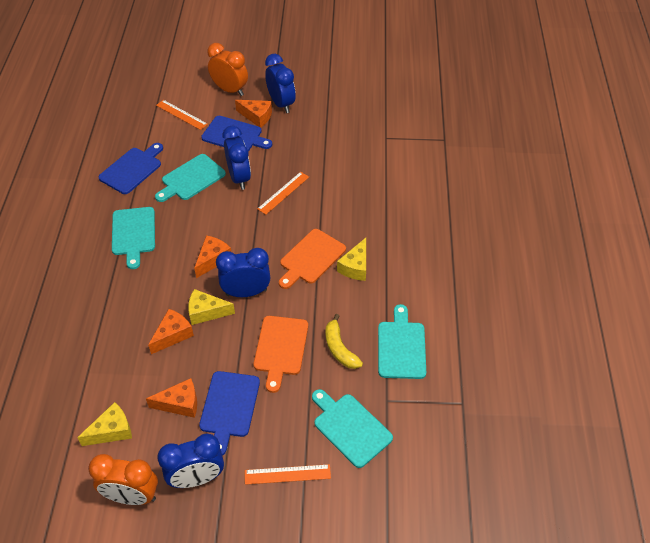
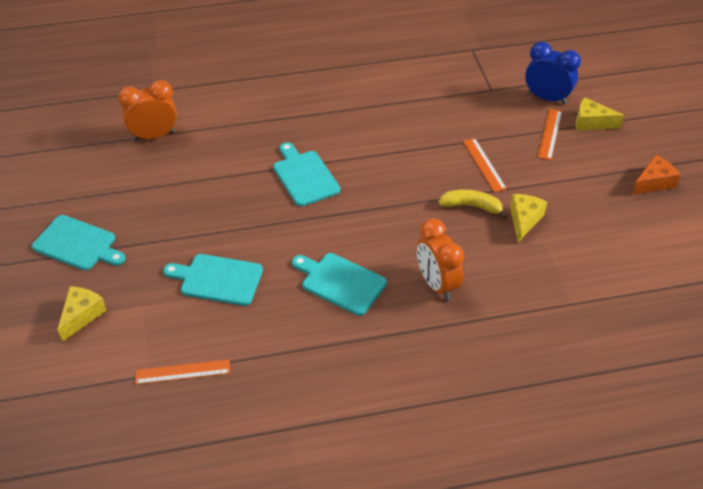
blue clock: [157,434,224,488] [216,248,270,297] [222,126,251,190] [265,54,296,113] = 4 -> [525,42,581,105] = 1
blue cutting board: [99,143,163,194] [199,371,260,456] [201,116,272,151] = 3 -> none = 0
orange cheese: [146,378,197,418] [148,309,194,354] [194,235,231,278] [235,100,272,128] = 4 -> [632,155,681,195] = 1
orange cutting board: [253,316,308,393] [279,229,346,289] = 2 -> none = 0

